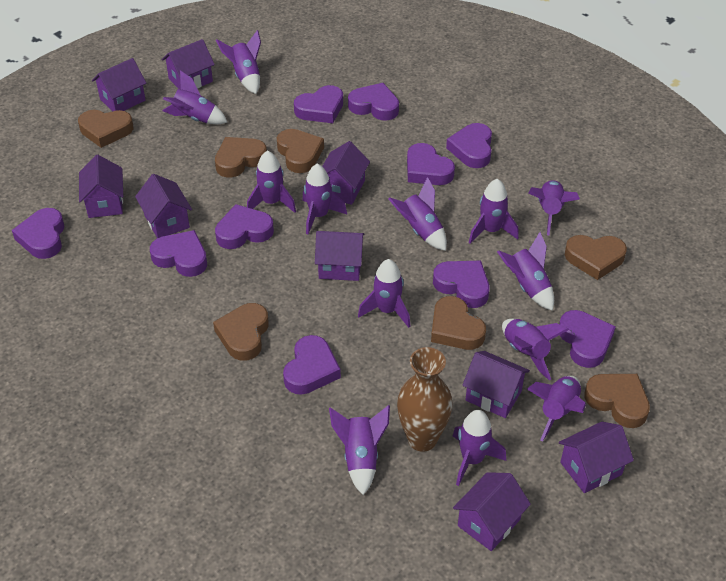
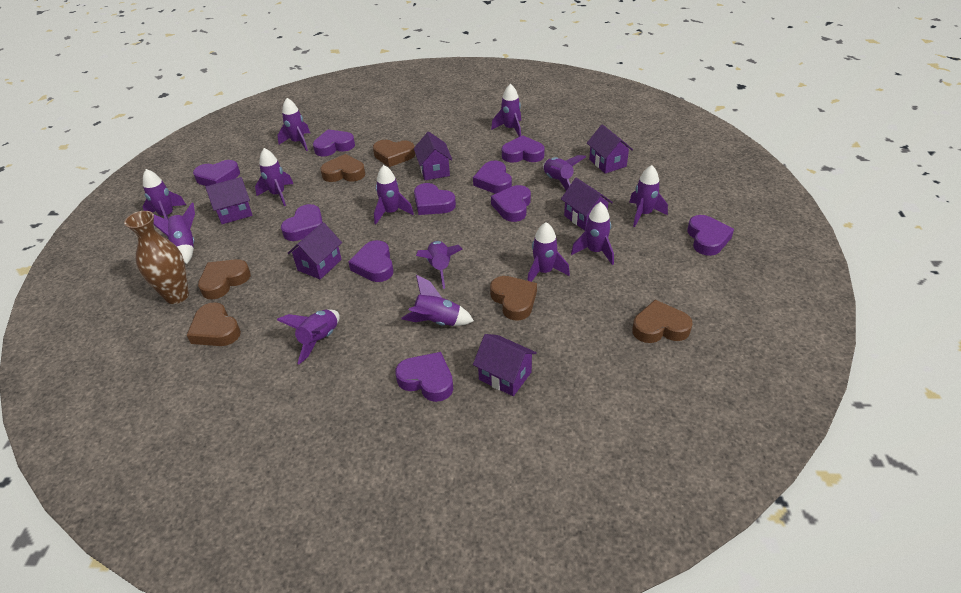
brown heart: [78,110,133,148] [213,303,269,361] [215,137,267,177] [277,129,324,173] [431,296,486,350] [565,235,627,280] [585,374,650,428] = 7 -> [187,302,241,346] [198,259,251,299] [320,154,365,182] [373,140,415,167] [490,276,537,321] [632,300,693,343] = 6
purple house: [79,155,124,218] [92,58,146,111] [135,174,192,238] [162,39,215,89] [315,231,365,281] [322,141,370,205] [453,472,531,551] [462,351,530,418] [559,422,634,493] = 9 -> [205,177,253,224] [287,222,342,279] [414,132,452,180] [473,334,537,396] [561,178,613,231] [587,124,633,174] = 6

